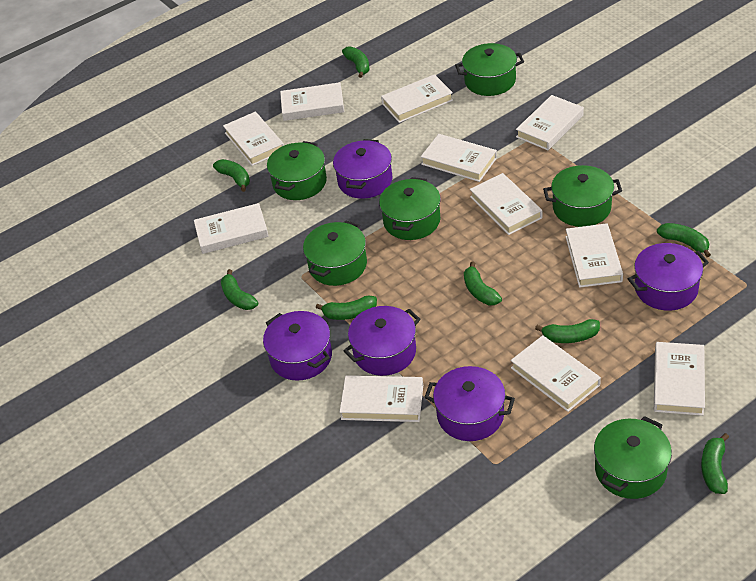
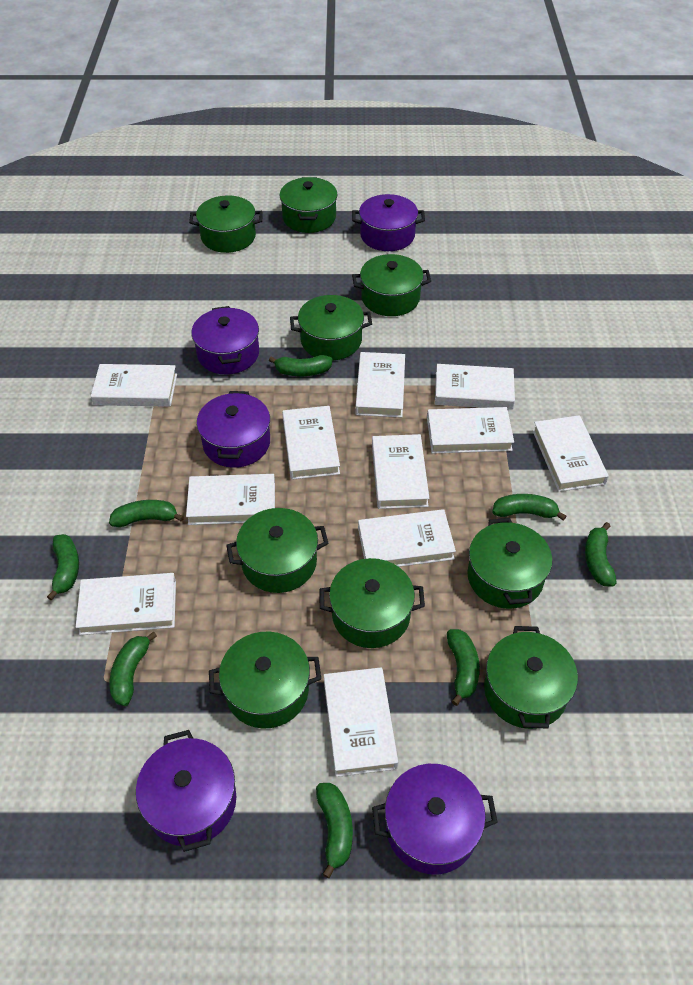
green pot: [267,141,327,200] [303,220,367,286] [379,177,441,240] [455,43,524,96] [543,165,622,227] [594,416,672,499] = 6 -> [189,195,263,253] [209,632,321,729] [226,508,329,593] [280,177,337,233] [290,295,372,360] [320,558,425,648] [352,254,431,316] [467,518,552,609] [484,626,578,729] = 9

